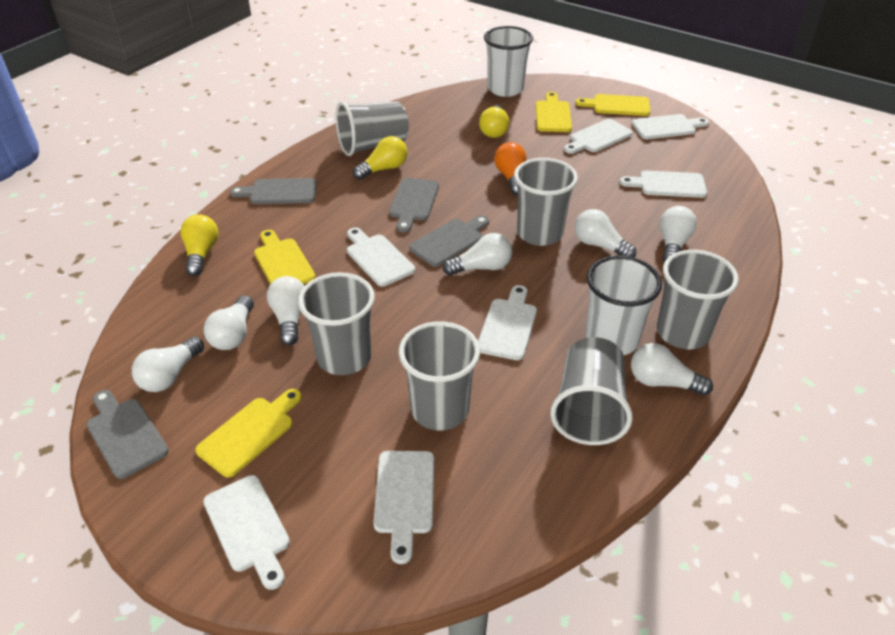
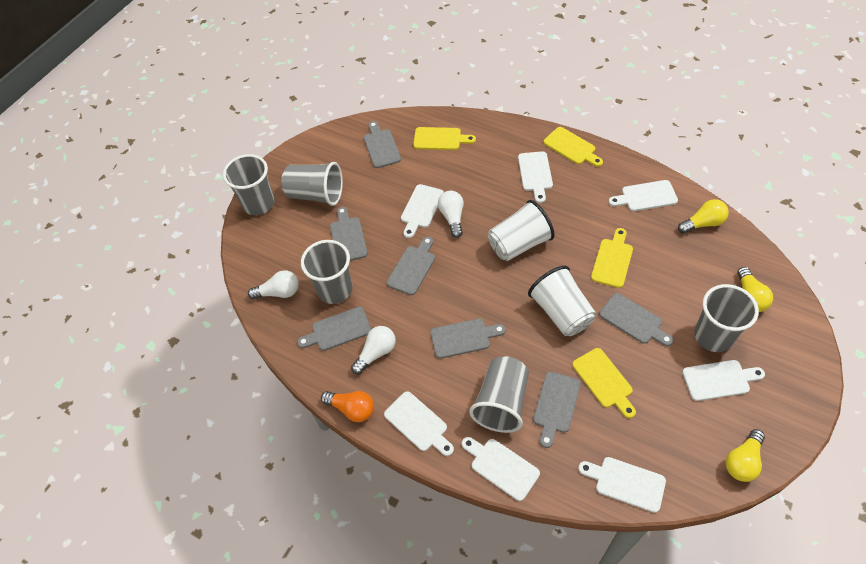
grey cup: [298,272,375,375] [336,101,409,156] [399,321,480,430] [514,158,578,246] [550,337,633,445] [657,250,739,349] = 6 -> [223,154,275,215] [281,162,343,206] [301,240,353,304] [469,356,529,433] [694,284,759,352] = 5
grey cutting board: [86,390,169,479] [230,178,317,204] [389,178,439,233] [409,215,489,267] = 4 -> [297,307,371,351] [330,207,368,261] [364,121,401,168] [387,236,435,295] [430,319,506,359] [533,372,581,448] [599,293,673,346] = 7
white light bulb: [132,337,204,392] [204,295,254,350] [267,276,304,345] [443,233,512,276] [575,209,636,258] [631,343,713,396] [660,206,697,262] = 7 -> [248,270,299,299] [351,326,396,374] [438,191,464,238] = 3

